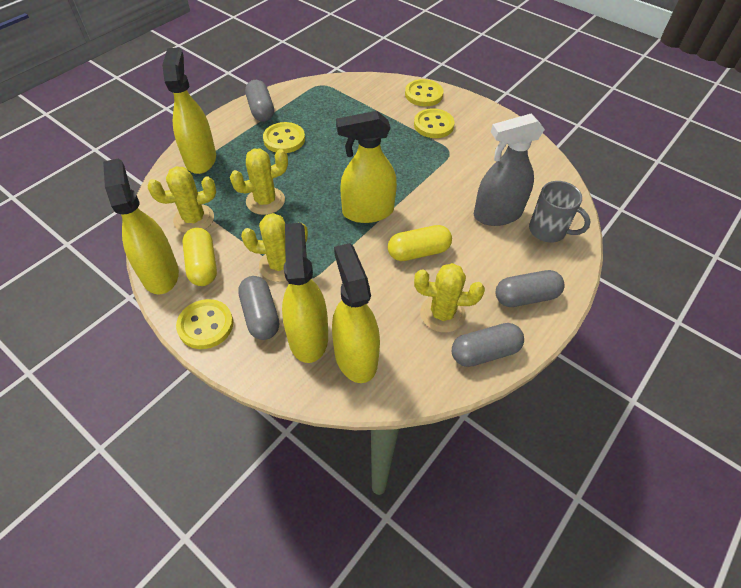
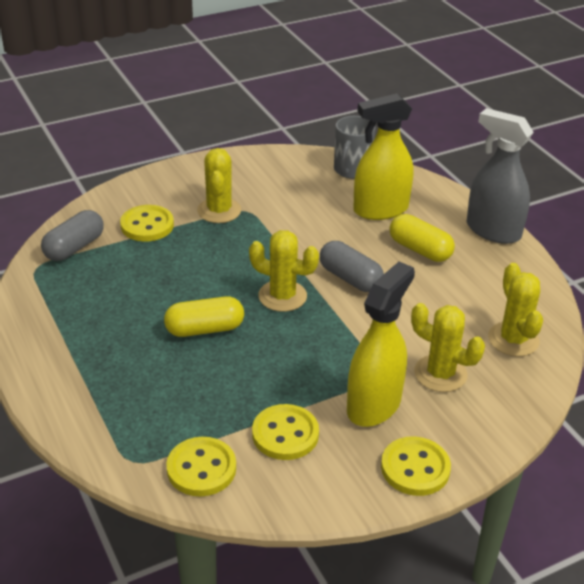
grey capsule: [238,276,279,340] [245,80,274,122] [452,323,524,367] [496,270,565,307] = 4 -> [41,210,104,261] [320,241,384,292] = 2
yellow spray bottle: [103,158,179,295] [162,48,216,174] [282,223,328,363] [332,243,380,383] [336,111,397,223] = 5 -> [347,262,415,427] [353,93,413,220] = 2

